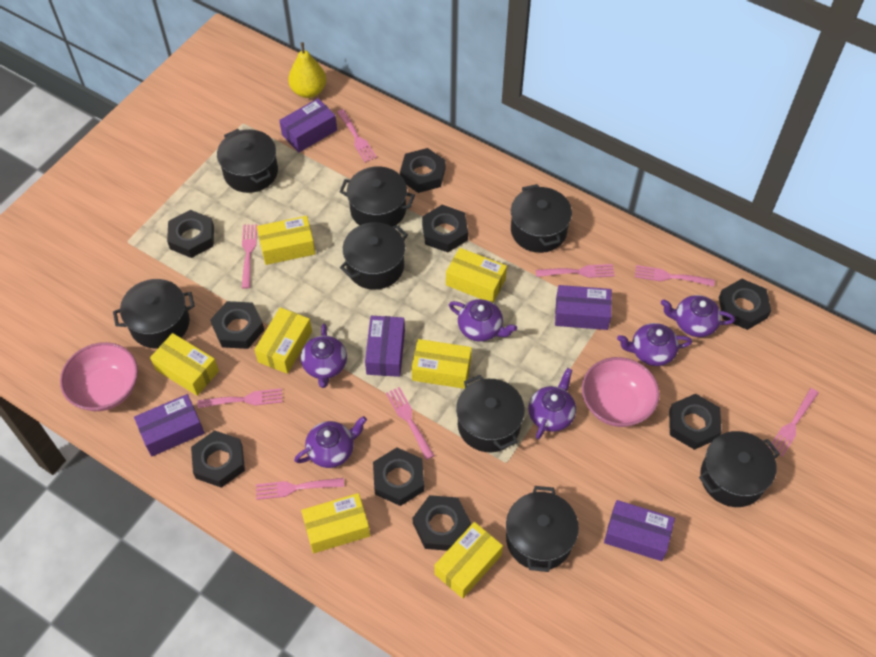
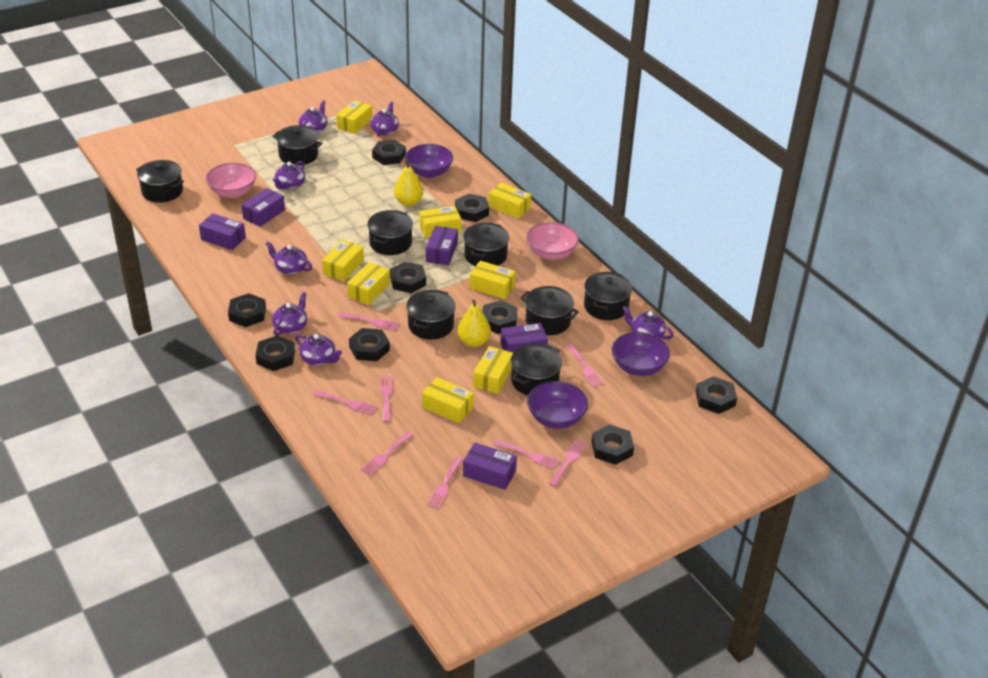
purple bowl: none = 0 -> [405,144,453,178] [527,381,588,429] [612,332,670,376] = 3
purple teapot: [294,416,367,468] [301,324,347,388] [449,299,517,342] [528,368,576,439] [617,323,692,366] [661,295,735,337] = 6 -> [266,241,312,275] [272,292,307,336] [273,161,306,190] [295,334,342,365] [299,101,328,133] [370,102,399,136] [622,306,674,339] = 7
yellow box: [150,333,219,396] [254,307,312,374] [257,216,315,265] [301,493,370,553] [411,339,472,389] [434,522,503,599] [446,248,507,303] = 7 -> [322,240,364,282] [336,100,372,134] [347,262,390,305] [419,206,461,238] [422,377,474,423] [469,261,516,299] [473,346,513,394] [488,183,531,219] = 8
yellow pear: [288,42,326,98] = 1 -> [394,160,423,206] [457,299,491,347] = 2

